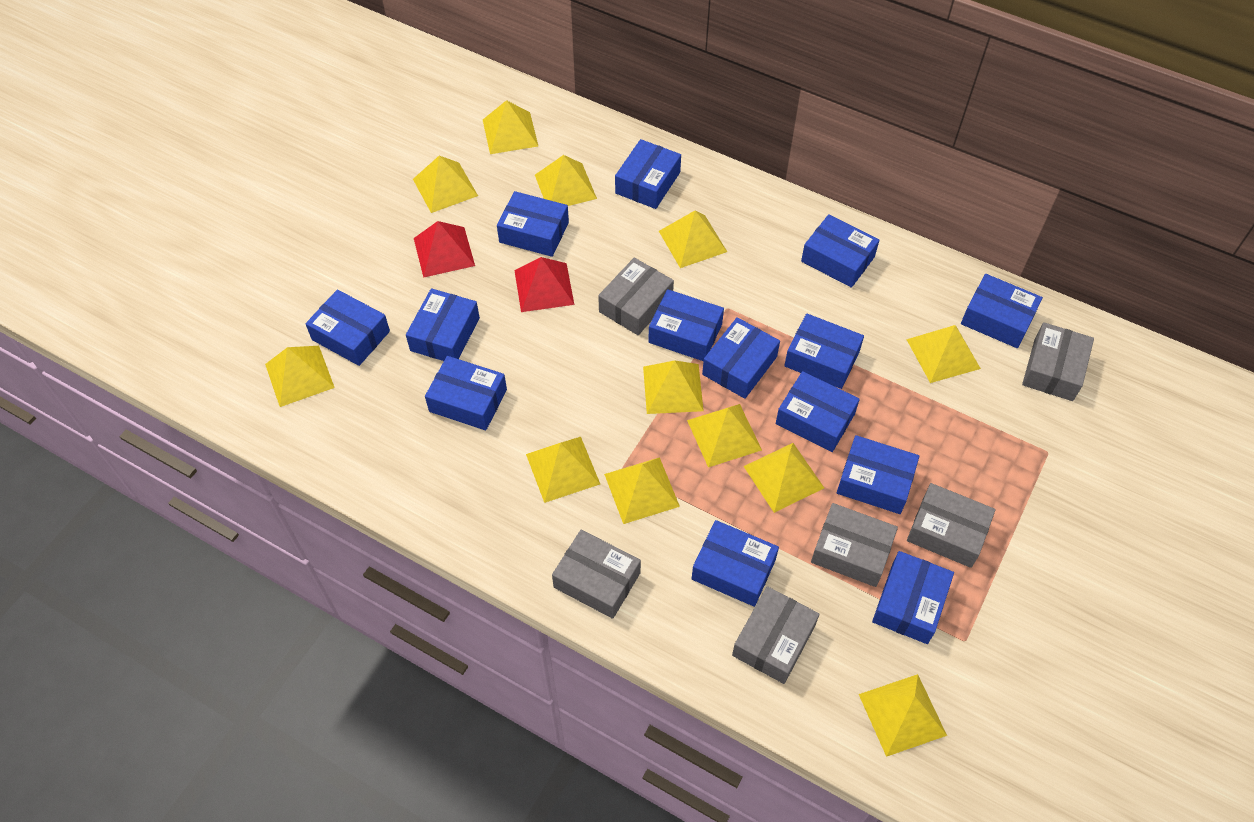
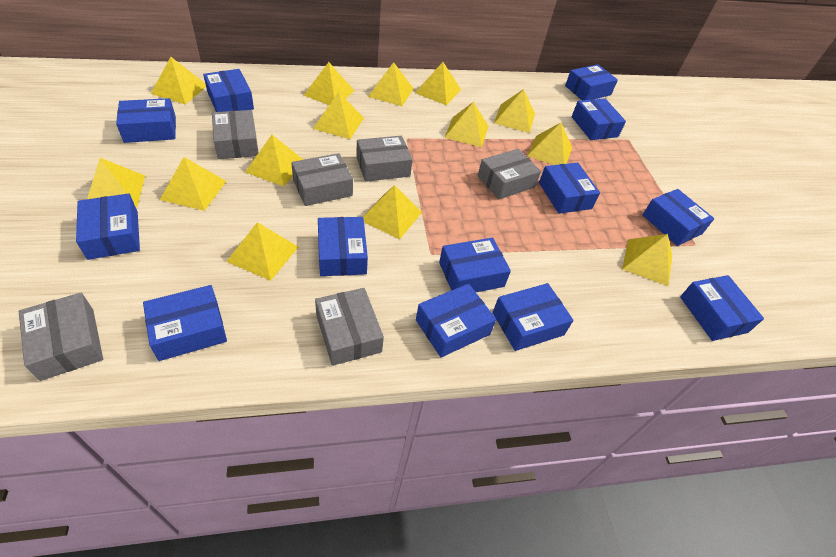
blue box: [306,290,390,366] [406,288,480,361] [425,356,507,430] [497,191,569,257] [615,139,681,209] [648,289,724,361] [692,520,779,607] [702,317,780,399] [776,371,860,452] [784,314,864,389] [801,214,880,288] [837,435,919,514] [872,551,954,644] [961,274,1043,348] = 14 -> [76,193,140,260] [116,98,176,143] [143,285,227,361] [203,69,254,112] [318,217,368,276] [416,284,496,357] [439,238,511,292] [493,283,574,351] [539,163,600,214] [565,64,618,100] [572,98,626,140] [643,189,714,246] [680,275,764,341] = 13
red pyramid: [414,221,475,278] [514,257,574,312] = 2 -> none = 0
yellow pyramid: [265,346,335,407] [413,156,478,213] [483,100,538,154] [526,437,600,503] [535,155,597,206] [604,457,680,524] [643,360,704,414] [659,210,727,268] [687,404,762,467] [743,443,824,513] [859,674,947,757] [906,325,981,383] = 12 -> [87,158,145,207] [151,57,206,105] [160,157,226,211] [226,222,298,281] [245,135,304,186] [304,62,355,105] [313,92,364,139] [363,185,422,240] [368,62,414,106] [415,62,461,105] [444,102,489,147] [494,89,535,133] [527,123,572,165] [622,234,672,286] = 14

